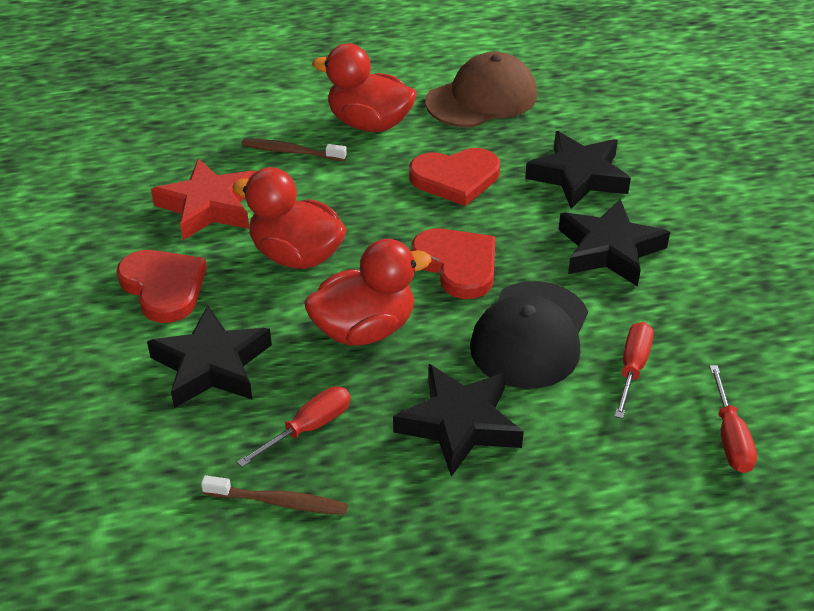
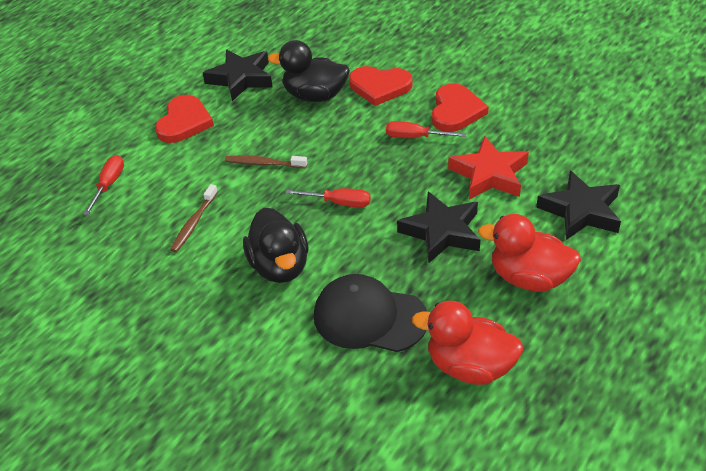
black duck: none = 0 -> [243,208,309,283] [268,40,350,102] = 2
black star: [147,305,272,408] [393,364,524,477] [525,131,631,209] [558,199,670,287] = 4 -> [203,49,273,101] [397,191,480,263] [536,171,621,240] = 3
brown cap: [425,52,537,127] = 1 -> none = 0
red duck: [232,167,347,269] [304,239,432,346] [312,43,417,132] = 3 -> [412,301,523,385] [478,214,581,292] = 2

